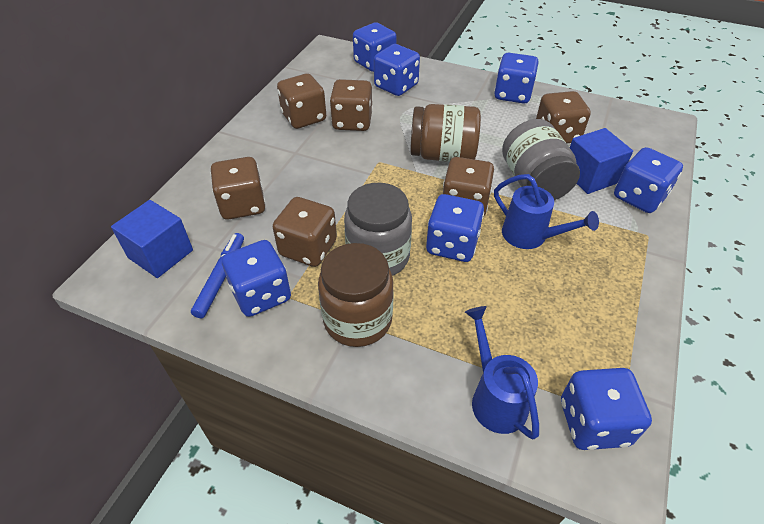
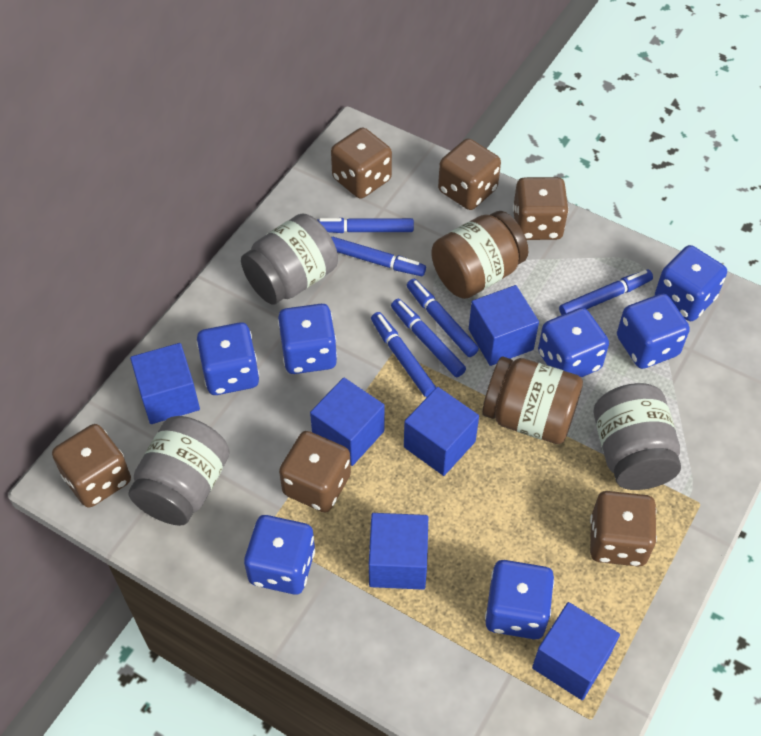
blue cube: [111,200,193,278] [570,128,633,194] = 2 -> [130,343,200,424] [310,377,385,466] [369,513,428,590] [404,387,479,476] [469,285,539,366] [532,602,620,700] = 6
blue marker: [191,233,244,318] = 1 -> [318,218,414,233] [331,237,426,276] [371,312,436,397] [391,299,466,377] [407,279,479,357] [559,269,653,315] = 6
blue watering can: [465,306,539,439] [494,174,599,249] = 2 -> none = 0
grey jar: [344,183,412,276] [502,119,580,200] = 2 -> [128,416,230,526] [241,213,338,305] [594,383,681,490] = 3

